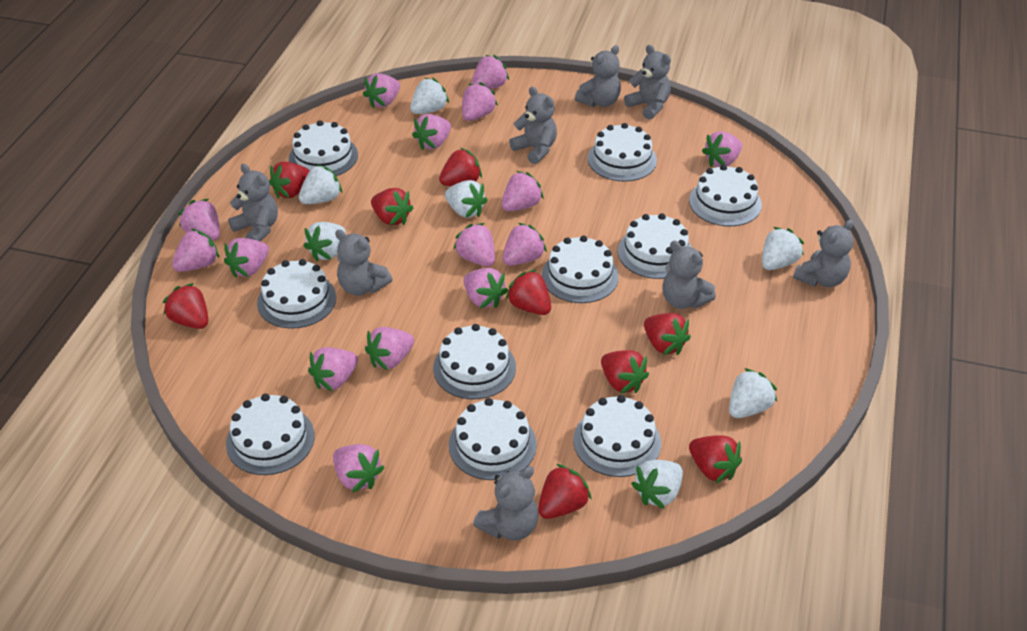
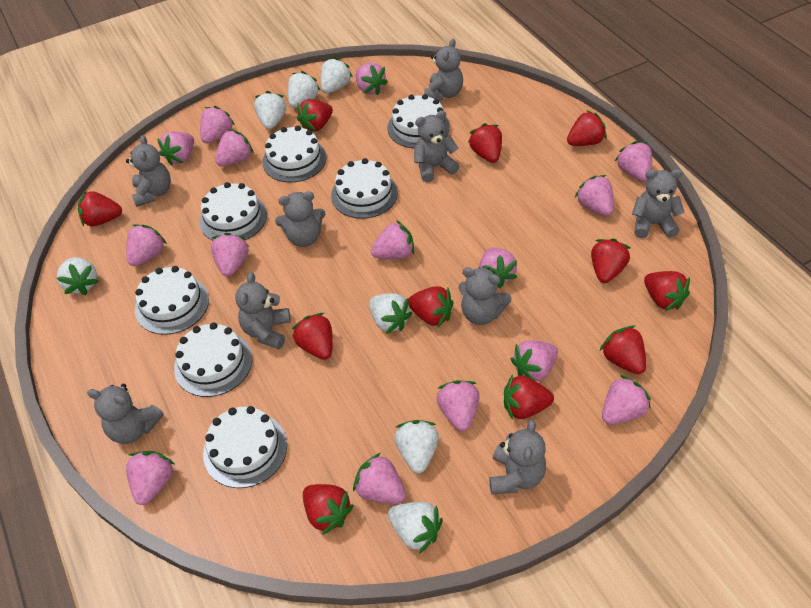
grey teddy bear: [228,164,278,242] [335,230,392,296] [473,466,538,541] [509,87,557,164] [575,45,621,107] [624,45,671,120] [662,241,716,309] [793,220,854,287] = 8 -> [87,384,164,444] [126,135,171,207] [235,272,291,349] [275,191,325,247] [414,110,459,182] [424,39,463,101] [458,267,512,325] [489,420,546,494] [632,169,685,238] = 9
red strawberry: [163,283,208,329] [269,162,310,199] [371,188,413,226] [439,148,482,186] [506,270,551,315] [538,464,592,519] [601,350,649,394] [644,313,691,355] [689,435,742,483] = 9 -> [78,191,122,226] [292,313,333,360] [297,99,333,132] [303,484,354,535] [408,286,454,327] [468,123,502,163] [504,374,554,420] [567,111,606,146] [591,239,630,283] [600,326,646,374] [644,271,690,311] = 11
white cake: [226,394,315,475] [257,259,336,329] [289,120,358,176] [433,324,516,399] [449,398,537,480] [542,235,619,303] [573,395,661,477] [588,123,657,181] [618,213,691,279] [689,165,762,226] = 10 -> [135,266,209,335] [174,322,252,397] [199,182,267,241] [203,406,287,488] [262,126,326,182] [331,158,398,219] [387,94,450,149] = 7

